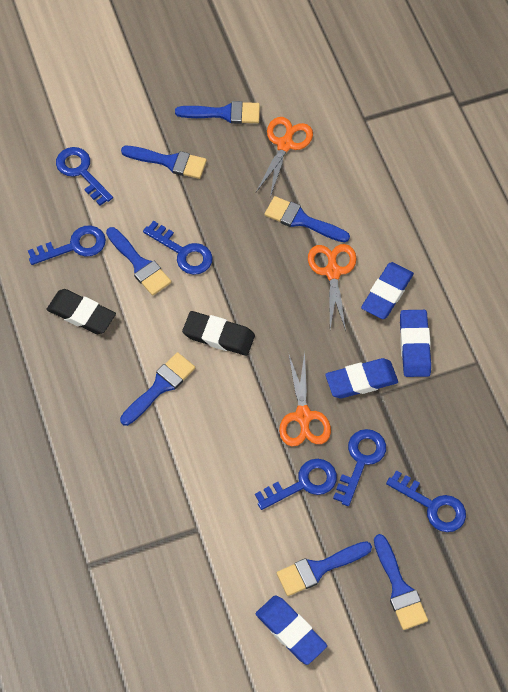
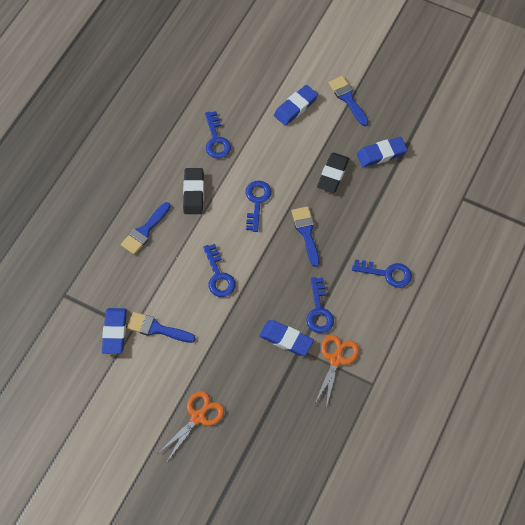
blue brush: [106,227,171,296] [120,352,195,426] [121,146,207,179] [175,101,260,124] [264,196,350,242] [277,541,372,596] [374,534,428,630] = 7 -> [121,202,171,255] [127,312,196,343] [291,206,319,267] [328,76,369,126] = 4
blue key: [28,225,106,265] [56,147,113,206] [143,221,213,275] [255,459,337,510] [333,429,386,506] [386,470,466,532] = 6 -> [203,244,236,297] [205,111,231,159] [246,181,271,232] [306,277,334,333] [352,259,412,288] = 5
orange scissors: [256,117,313,197] [279,352,331,446] [308,244,356,331] = 3 -> [157,391,224,462] [314,335,359,408] = 2

